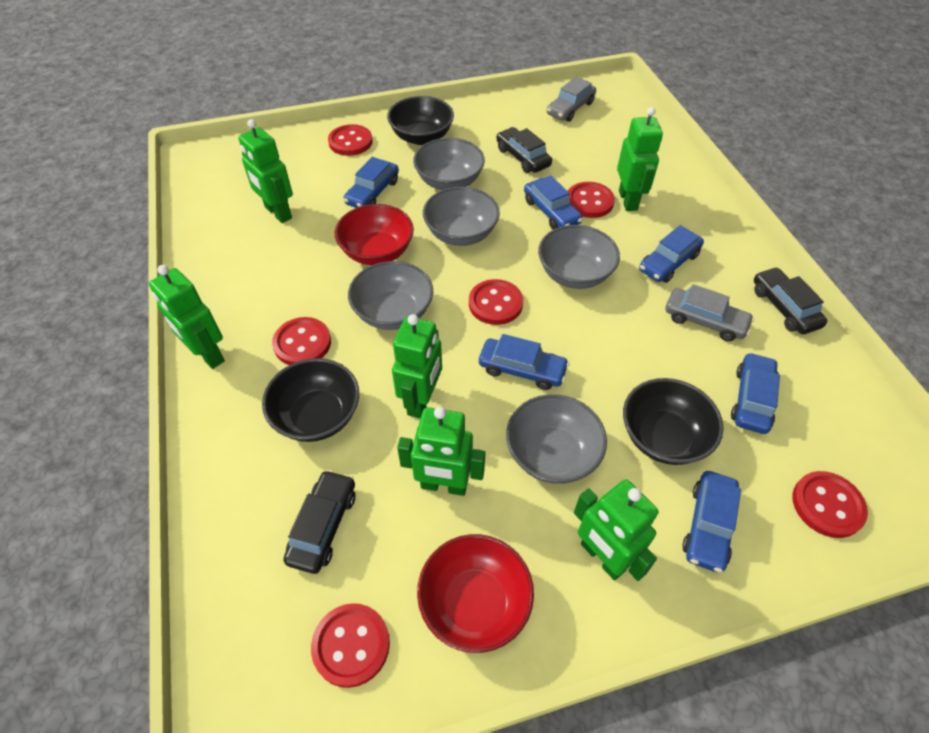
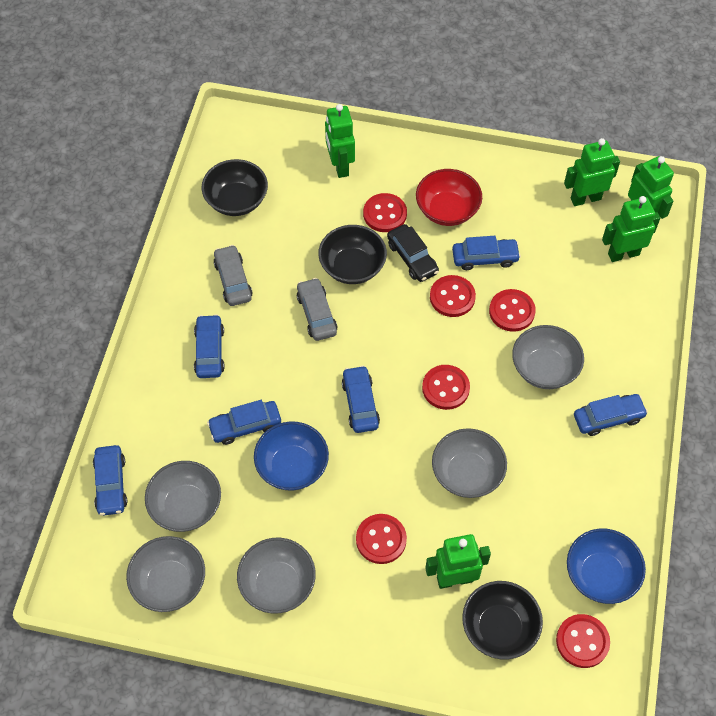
black car: [283,470,355,574] [496,127,552,173] [754,267,827,334] = 3 -> [387,224,439,282] = 1
blue bowl: none = 0 -> [254,422,329,490] [567,529,646,604] = 2
green robot: [149,265,225,369] [238,119,293,223] [392,314,442,419] [397,407,485,496] [574,479,659,581] [617,107,663,211] = 6 -> [325,104,355,178] [425,534,491,589] [564,138,620,206] [602,196,660,262] [628,156,674,219] = 5
red bowl: [335,204,414,265] [417,534,534,653] = 2 -> [416,169,482,226] = 1

